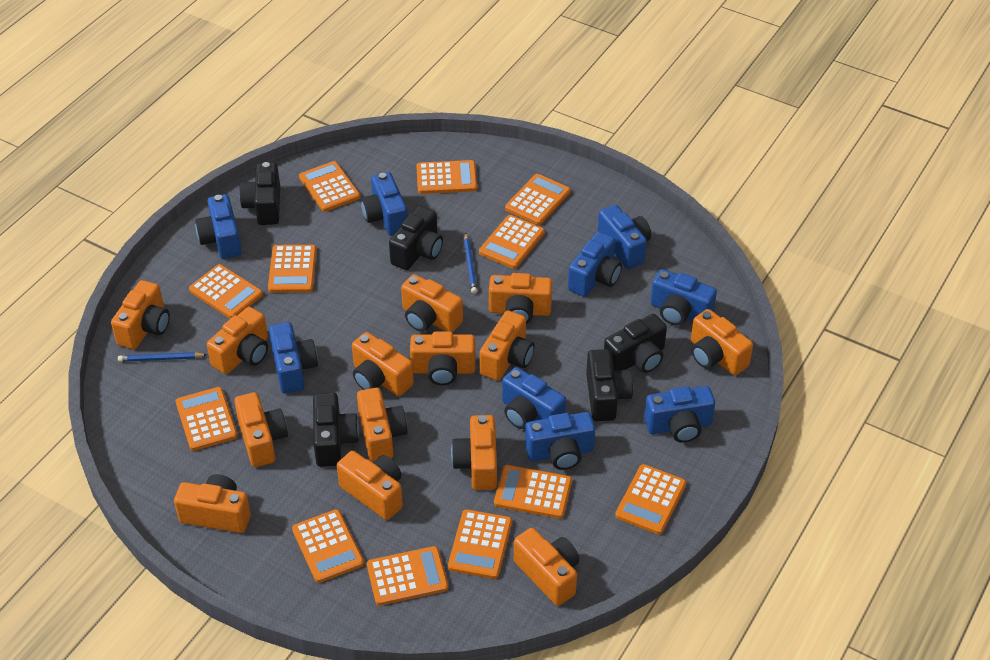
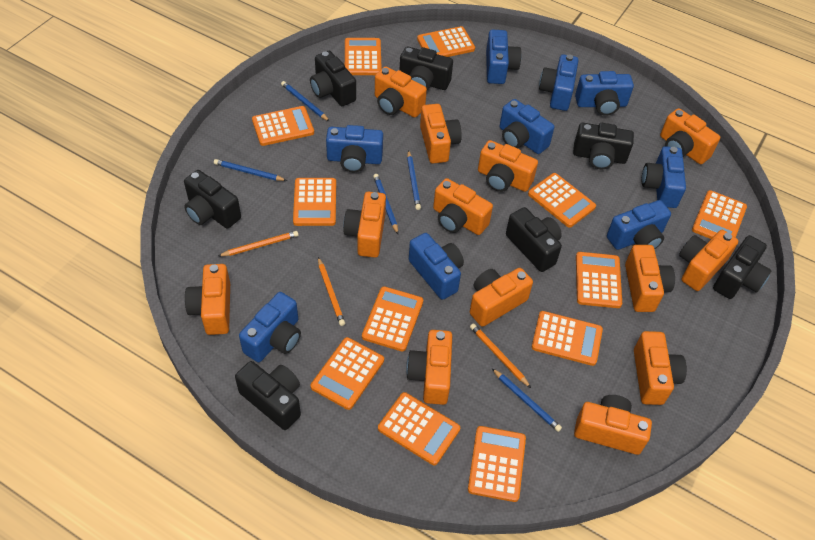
black camera: [239,162,280,225] [313,392,359,467] [389,206,443,270] [586,349,633,421] [604,314,667,373] = 5 -> [184,170,241,229] [235,361,301,430] [310,51,356,106] [400,46,453,90] [506,207,562,272] [573,123,634,169] [713,235,772,299] = 7
blue pencil: [118,352,207,362] [464,232,477,294] = 2 -> [214,159,287,181] [281,81,329,121] [373,174,398,234] [407,150,421,210] [492,368,562,432] = 5
orange camera: [111,280,170,349] [174,474,251,533] [207,307,268,374] [234,392,288,467] [337,451,403,520] [352,332,414,396] [357,388,407,462] [401,274,463,333] [410,332,476,385] [451,415,497,490] [479,311,535,381] [489,273,552,324] [514,528,579,606] [691,309,753,376] = 14 -> [185,264,230,335] [343,192,386,258] [375,66,427,118] [406,330,452,405] [420,104,462,163] [433,178,493,235] [470,268,533,327] [478,140,538,192] [574,395,652,455] [625,245,675,312] [634,331,687,405] [660,108,720,164] [679,230,738,291] = 13
orange pencil: none = 0 -> [218,231,299,256] [318,257,345,326] [470,324,531,388] = 3

